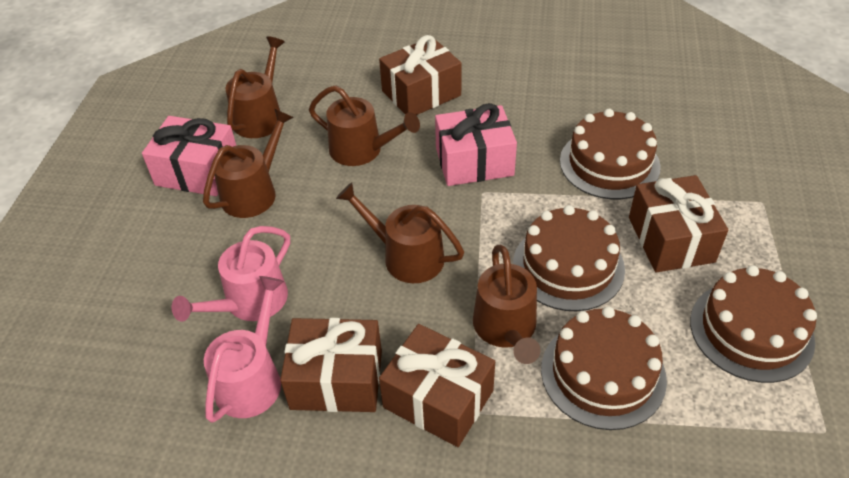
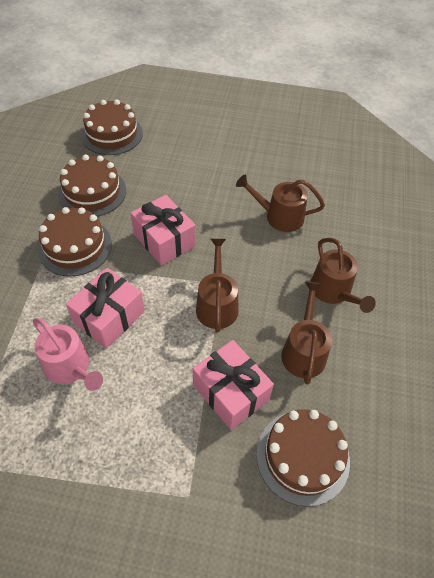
brown gift: [280,318,382,412] [379,35,462,115] [379,324,495,447] [629,175,728,272] = 4 -> none = 0
brown watering can: [203,109,294,218] [225,36,285,138] [309,85,420,166] [336,182,464,283] [473,245,541,364] = 5 -> [196,239,239,332] [236,175,325,232] [281,282,332,385] [310,238,376,313] = 4
pink gift: [142,116,236,196] [435,103,517,186] = 2 -> [66,268,145,349] [130,195,196,265] [193,340,274,430] = 3
pink watering can: [172,226,290,322] [204,276,284,423] = 2 -> [33,318,103,391] = 1

